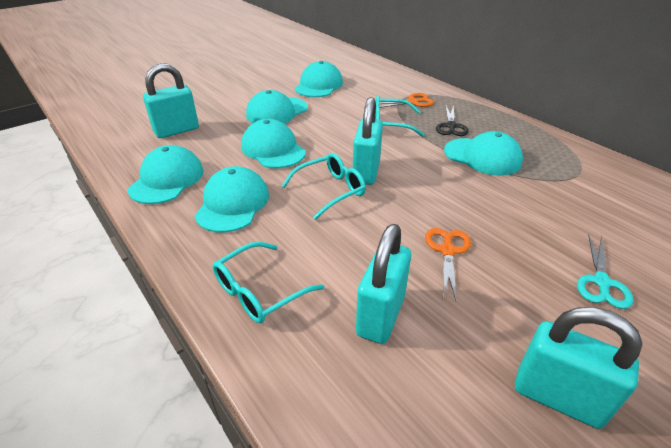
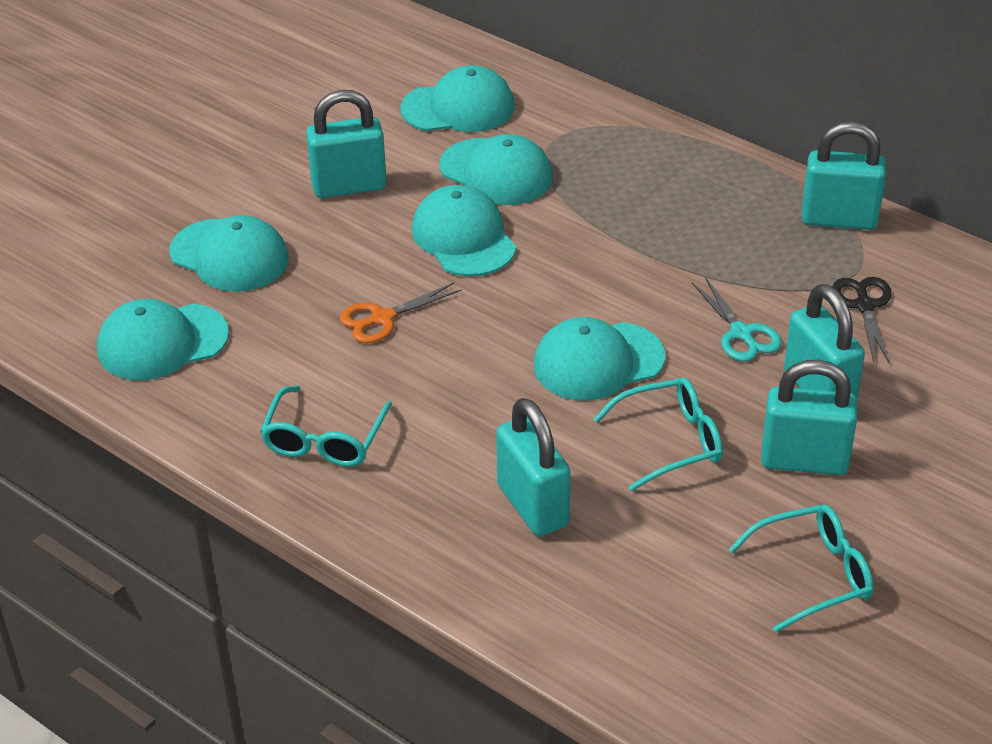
orange scissors: [380,93,434,108] [425,228,471,300] = 2 -> [340,283,462,344] = 1
turquoise padlock: [143,64,199,138] [353,97,383,185] [356,224,411,344] [515,307,642,429] = 4 -> [306,90,387,198] [496,398,571,537] [761,360,857,475] [784,284,865,399] [802,122,886,230] = 5

